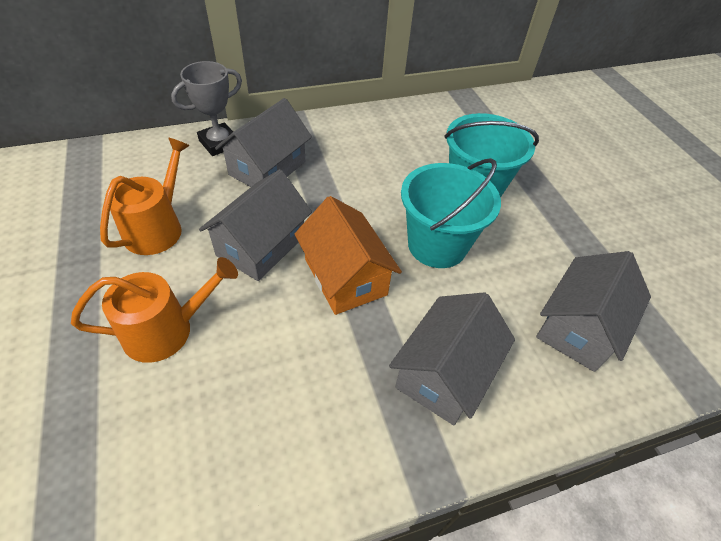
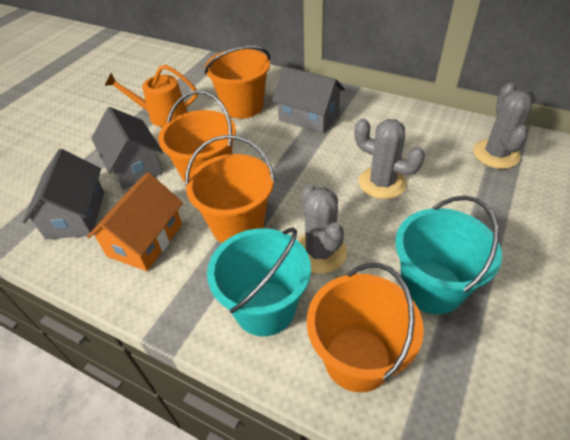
grey cactus: none = 0 -> [298,184,347,274] [354,118,425,199] [473,82,533,169] = 3
grey house: [199,169,312,281] [215,98,312,187] [389,292,515,425] [536,251,651,372] = 4 -> [22,149,104,239] [91,107,163,189] [272,66,345,133] = 3
grey trophy: [171,61,242,156] = 1 -> none = 0
orange bucket: none = 0 -> [158,90,236,183] [185,135,275,243] [205,46,270,119] [307,263,424,393] = 4
orange watering can: [71,257,238,363] [100,138,190,255] = 2 -> [104,65,198,127] = 1

